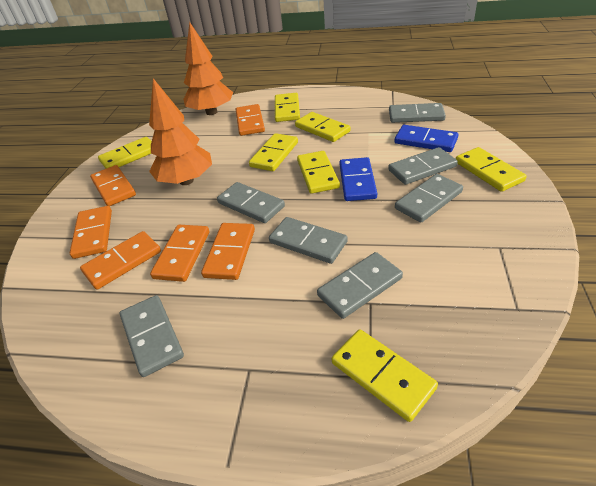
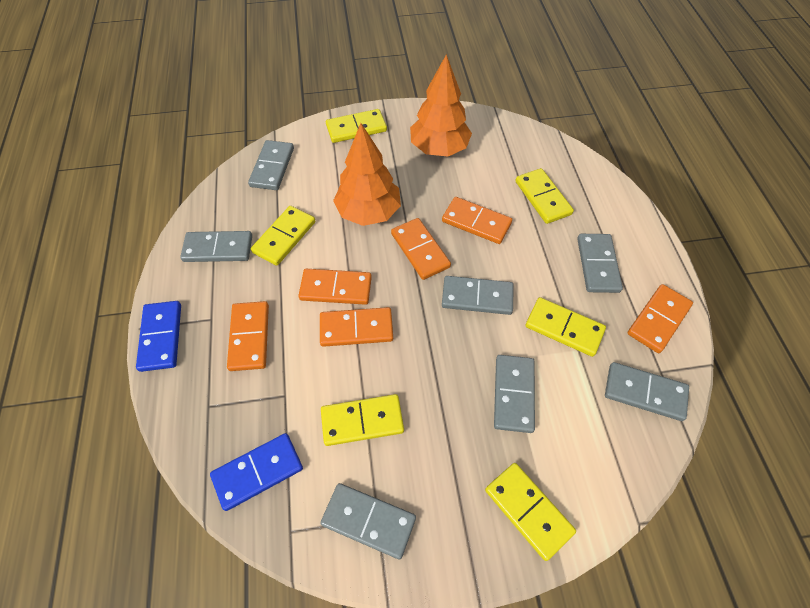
yellow domino: [98,137,152,169] [249,133,298,171] [275,93,300,122] [295,112,351,142] [297,151,340,194] [332,329,438,422] [456,147,527,192] = 7 -> [251,206,315,266] [321,394,404,446] [326,109,387,143] [485,463,576,561] [515,168,574,224] [525,297,606,357] = 6

